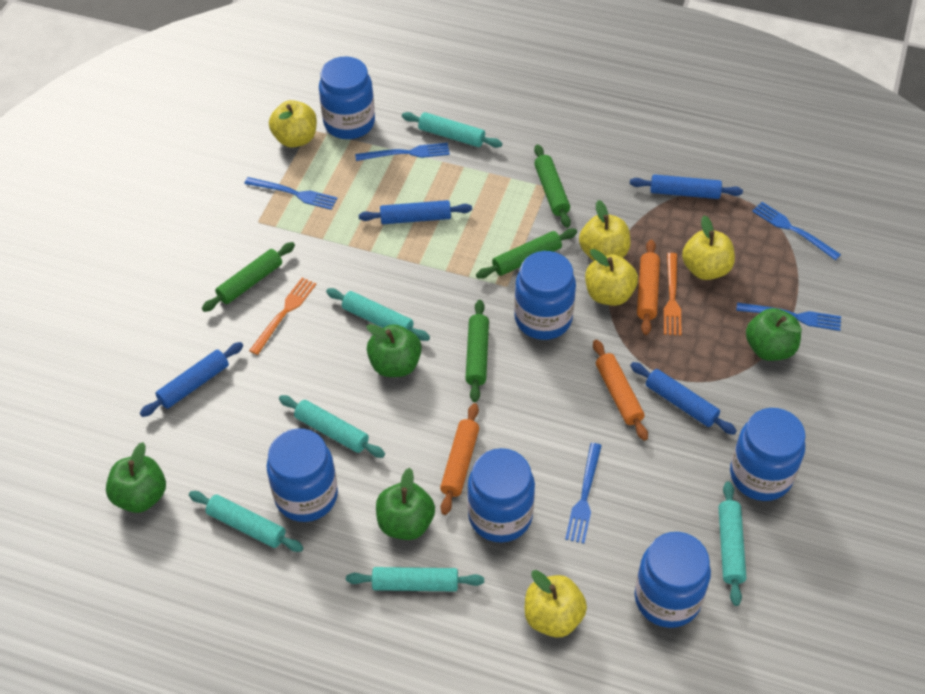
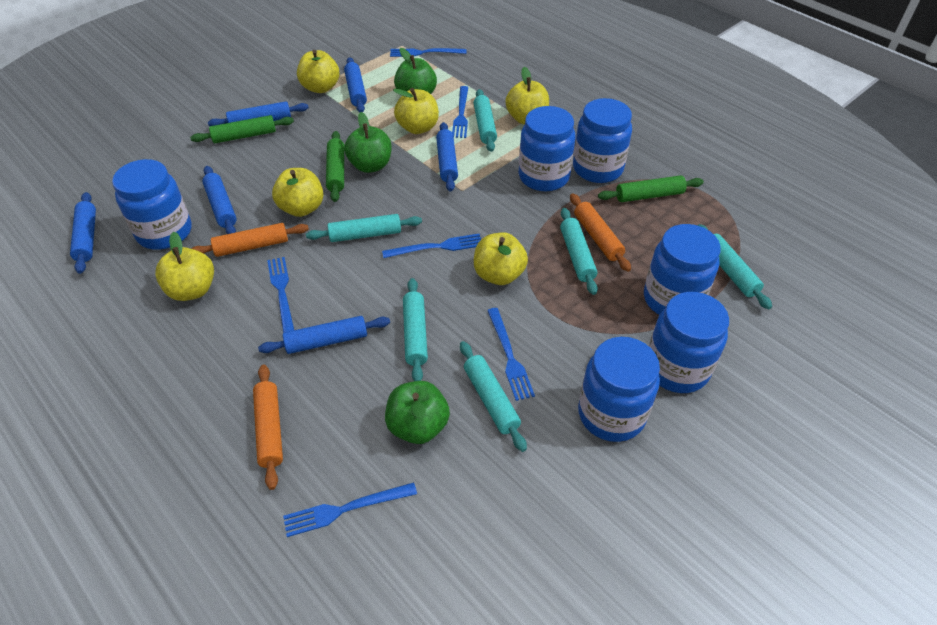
blue fork: [244,177,338,210] [355,143,450,161] [565,443,602,544] [736,303,841,331] [752,202,841,260] = 5 -> [267,257,294,333] [283,482,417,537] [382,234,481,258] [390,48,466,57] [452,86,468,138] [487,308,535,401] = 6
blue rolling pin: [140,342,243,417] [359,200,472,224] [630,174,743,199] [630,362,737,435] = 4 -> [70,192,96,274] [202,166,237,234] [208,101,309,126] [258,316,390,354] [344,57,367,112] [436,122,458,192] = 6
green apple: [106,442,166,513] [366,324,422,377] [376,468,435,540] [746,308,802,361] = 4 -> [344,112,392,173] [385,381,450,444] [394,48,437,94] = 3
green rolling pin: [202,242,295,312] [465,300,489,402] [476,228,577,279] [534,144,571,228] = 4 -> [190,115,294,143] [326,131,344,202] [598,175,704,202] = 3
orange fork: [249,277,317,355] [664,253,681,336] = 2 -> none = 0
yellow apple: [269,100,317,148] [525,570,587,638] [579,200,631,261] [585,249,638,306] [682,215,735,280] = 5 -> [155,232,214,301] [272,168,323,217] [297,50,339,93] [393,88,439,134] [474,232,528,285] [505,67,549,124] = 6

